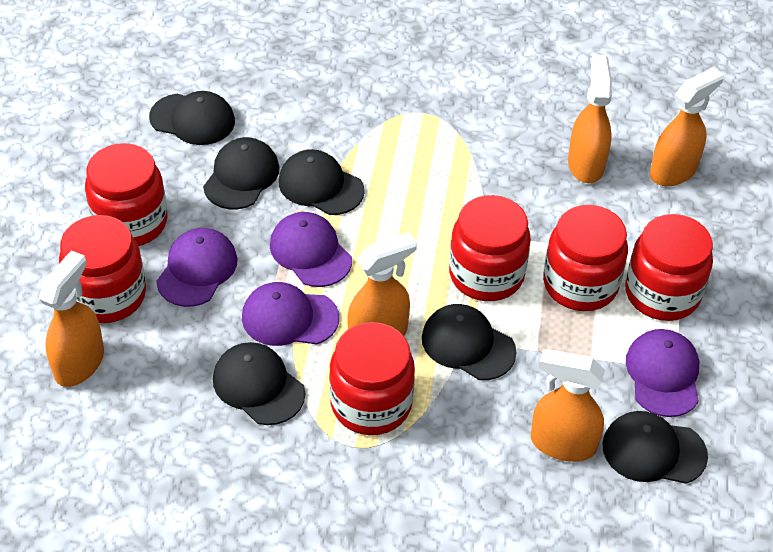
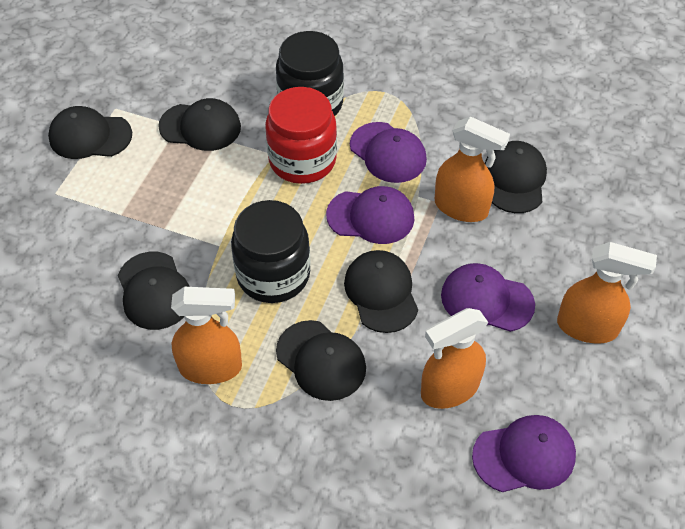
black jar: none = 0 -> [231,200,311,303] [276,31,344,116] = 2
orange spray bottle: [39,250,104,387] [348,232,417,336] [531,349,605,462] [568,55,612,183] [650,67,724,186] = 5 -> [171,287,242,384] [421,308,488,409] [435,116,510,222] [557,242,657,344] = 4
red jar: [59,215,146,323] [85,143,167,246] [329,322,415,435] [449,195,531,301] [543,205,628,311] [625,214,713,321] = 6 -> [265,87,337,184] = 1

